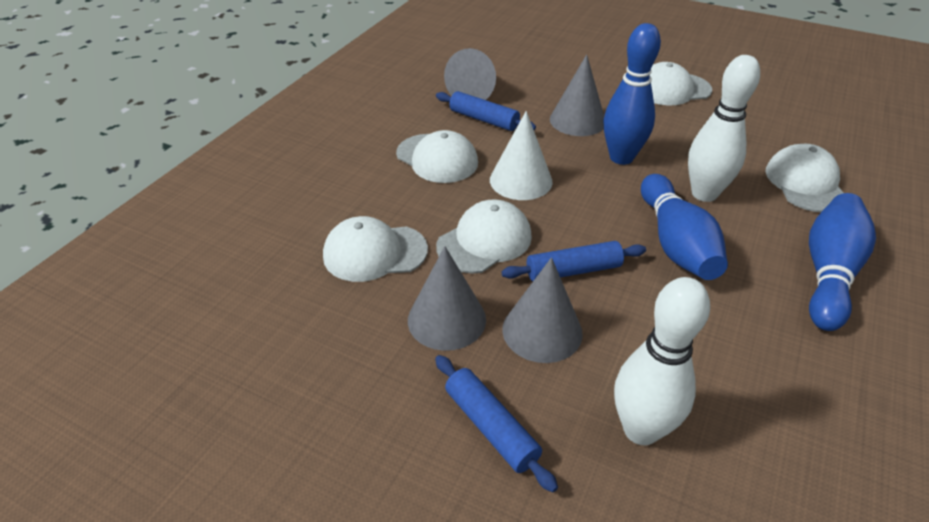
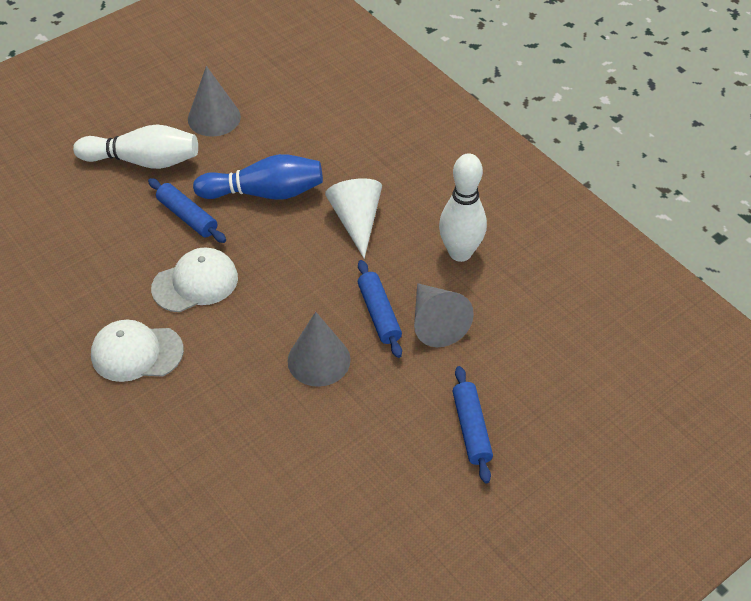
blue bowling pin: [604,23,661,165] [641,174,728,280] [809,193,876,331] = 3 -> [193,154,323,200] = 1
grey cone: [408,246,486,351] [444,48,496,100] [502,257,583,363] [550,54,604,136] = 4 -> [188,66,241,137] [287,312,351,387] [414,283,474,347] = 3
white cap: [323,216,428,282] [396,130,478,183] [436,199,532,273] [650,62,712,105] [765,144,843,212] = 5 -> [91,320,184,382] [151,247,238,312] = 2

